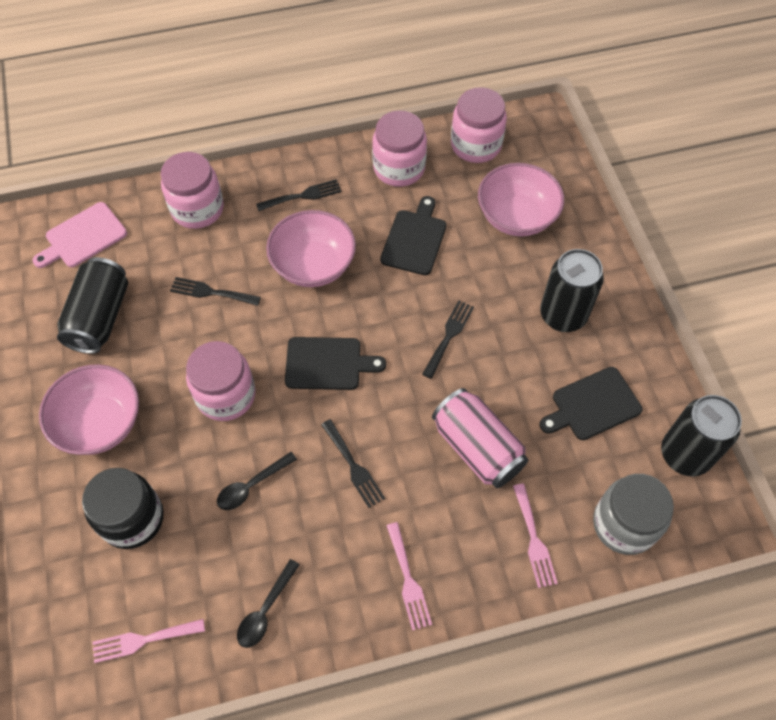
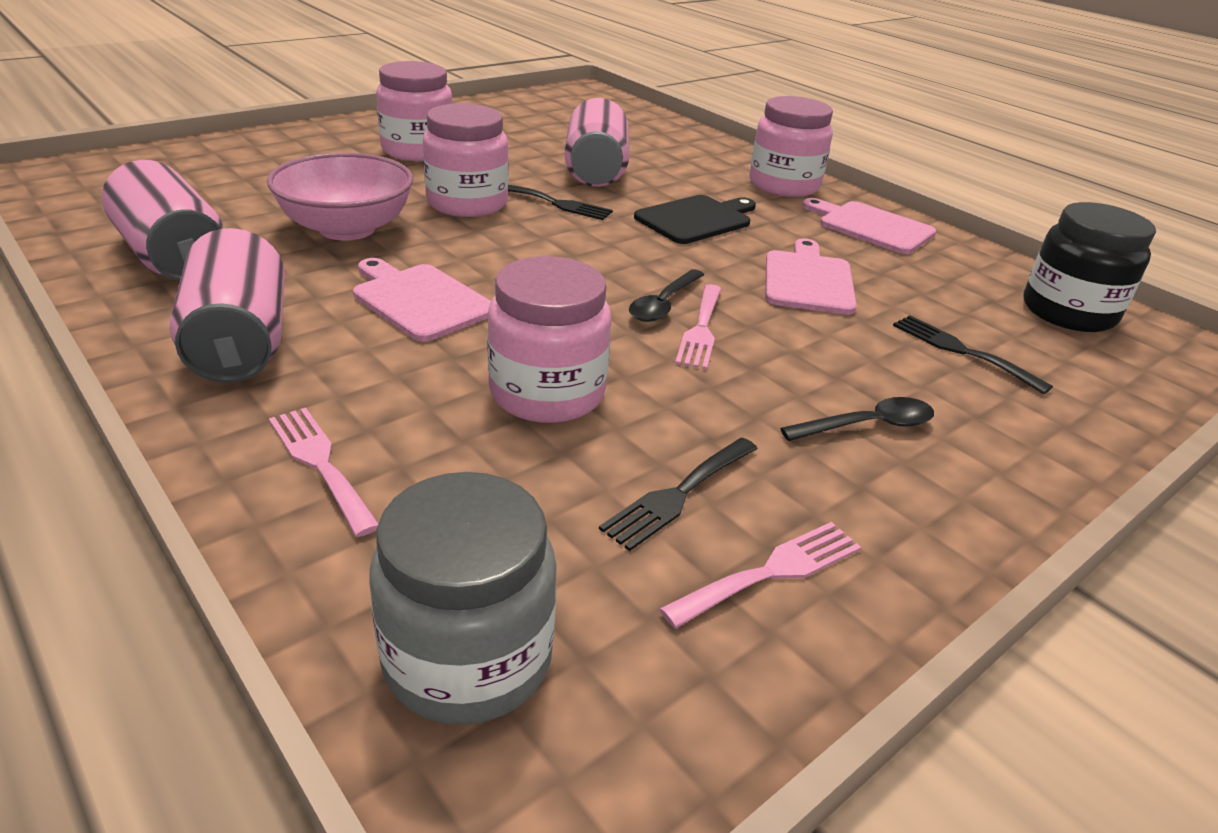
black can: [57,257,128,354] [540,249,604,332] [661,395,742,476] = 3 -> none = 0
black cutting board: [285,337,386,390] [380,196,446,275] [539,367,643,440] = 3 -> [634,195,756,244] = 1
black fork: [170,277,261,306] [256,179,342,211] [321,419,385,508] [422,300,474,379] = 4 -> [508,185,613,220] [599,438,758,551] [893,315,1053,394] = 3
pink bowl: [39,364,139,455] [266,210,356,287] [478,163,564,237] = 3 -> [267,153,413,241] = 1
pink can: [432,388,528,488] = 1 -> [102,160,224,280] [170,228,285,383] [564,98,629,187] = 3
pink cutting board: [32,202,127,268] = 1 -> [353,258,491,342] [765,238,857,315] [802,198,936,254] = 3

